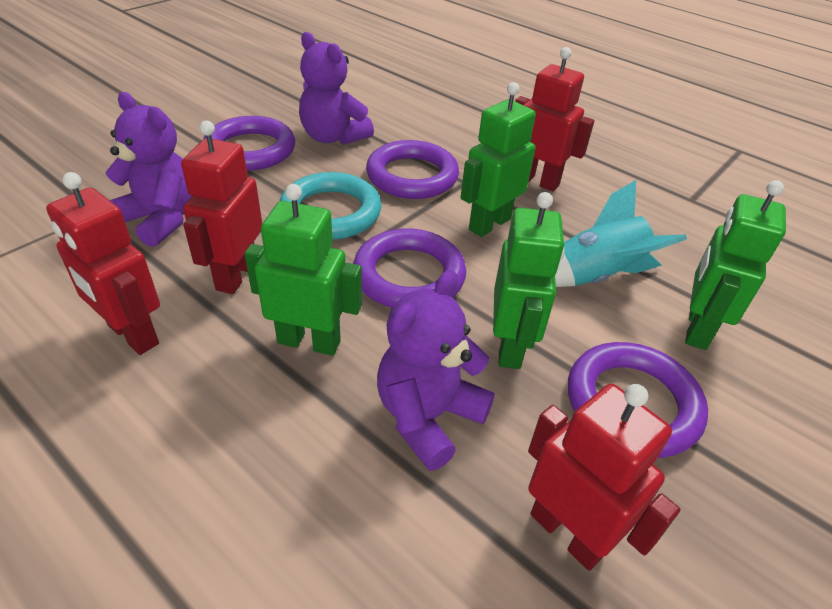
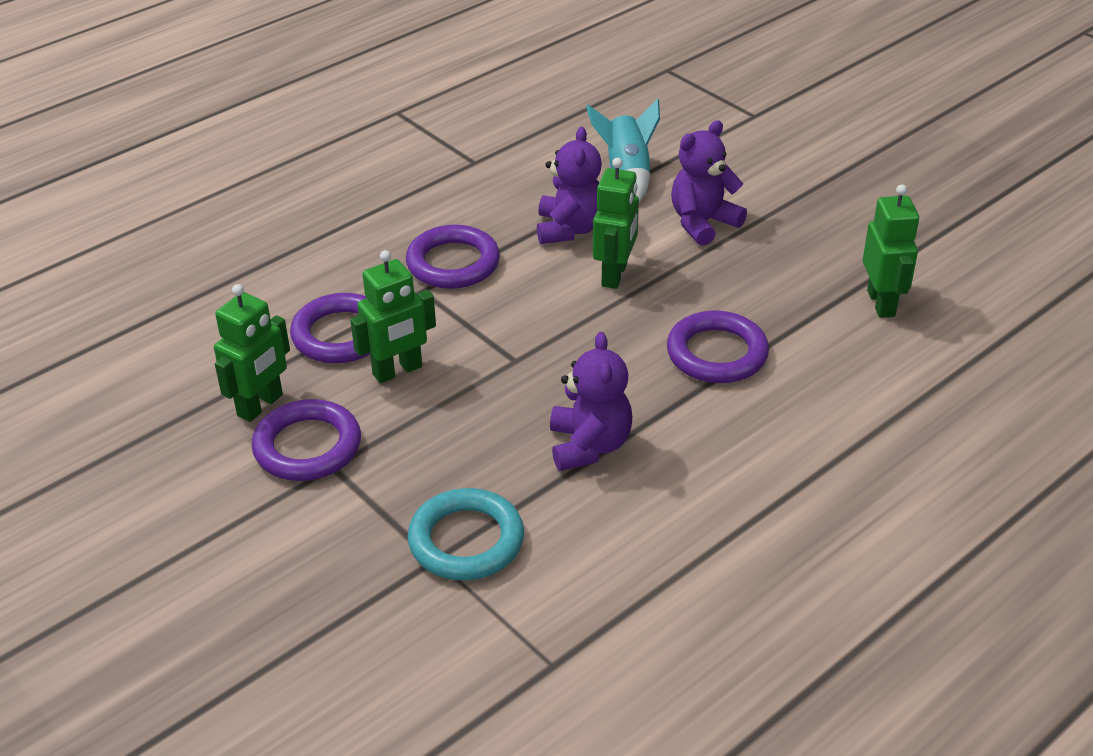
red robot: [46,172,160,355] [181,121,262,294] [515,47,594,191] [528,384,680,571] = 4 -> none = 0

